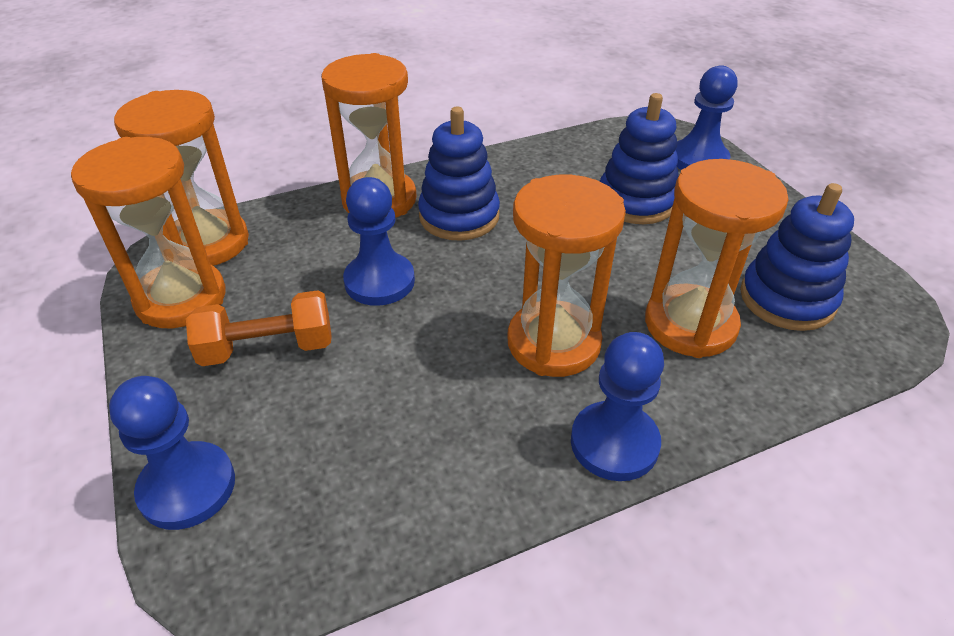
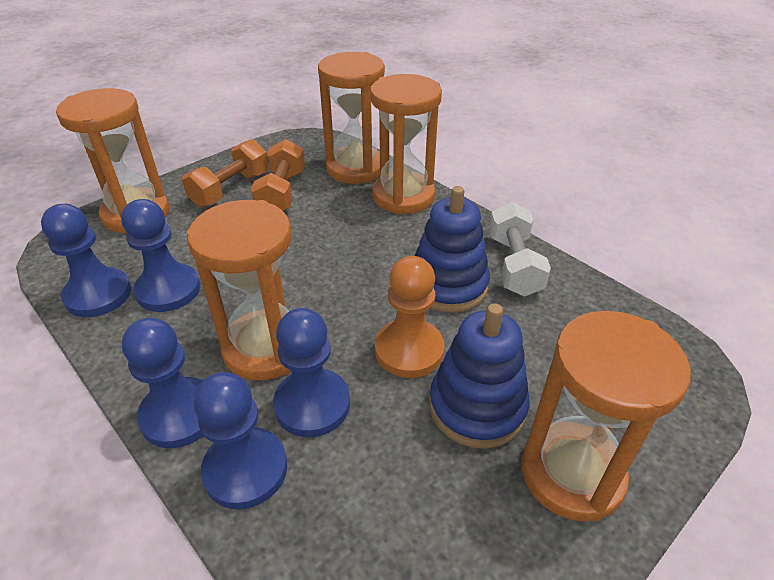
blue pawn: [109,376,235,530] [343,177,415,306] [571,332,664,481] [675,65,737,170] = 4 -> [41,204,131,317] [121,199,200,312] [122,318,204,448] [194,372,287,509] [273,308,350,437] = 5
blue stacking toy: [418,107,500,241] [600,93,679,224] [740,183,854,331] = 3 -> [415,186,490,313] [429,303,530,449] = 2
orange dumbbell: [186,290,332,366] = 1 -> [182,139,269,207] [251,139,305,211] = 2
orange pawn: none = 0 -> [375,256,445,378] = 1
white dumbbell: none = 0 -> [489,202,551,297] = 1

